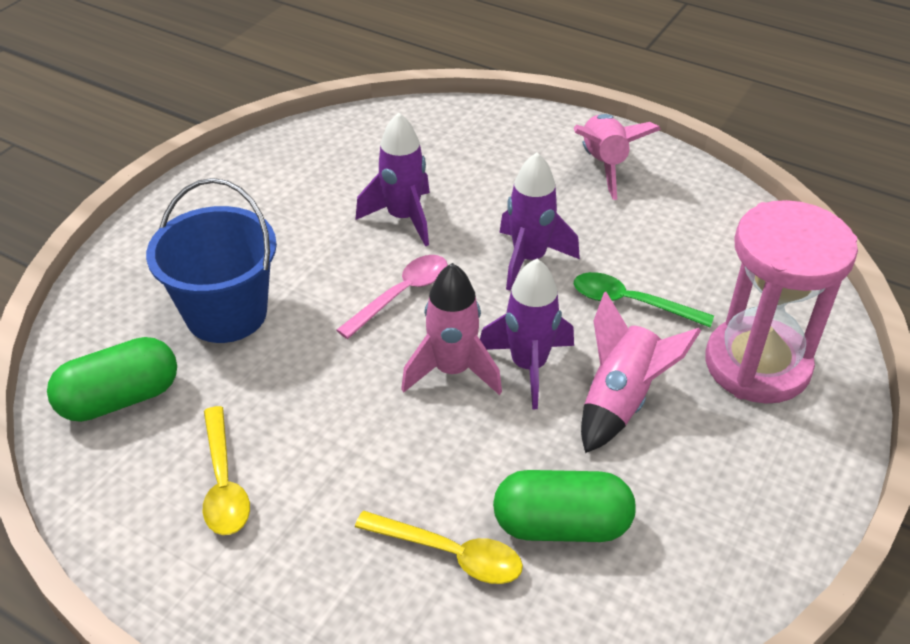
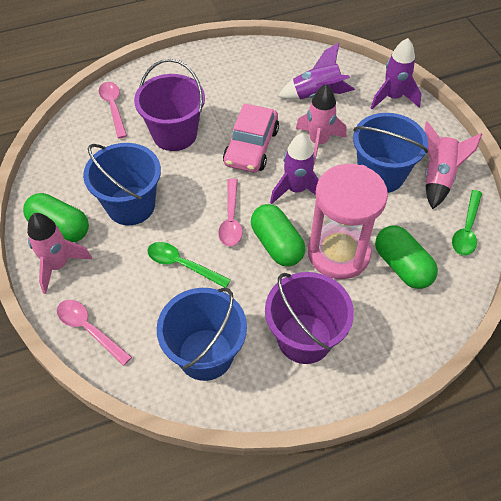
blue bucket: [146,178,277,343] = 1 -> [83,143,161,225] [157,288,247,381] [353,113,428,193] = 3
green capsule: [47,337,177,422] [493,470,636,542] = 2 -> [23,193,89,242] [251,204,305,267] [375,225,438,289] = 3
green spoon: [574,272,714,327] = 1 -> [147,242,231,288] [452,190,482,256] = 2
pink car: none = 0 -> [223,103,279,172] = 1
pink spoon: [336,255,448,339] = 1 -> [57,300,132,366] [99,82,127,139] [218,178,243,246] = 3
purple bucket: none = 0 -> [134,59,205,151] [265,272,354,364] = 2
yellow spoon: [203,406,250,535] [355,511,523,584] = 2 -> none = 0

